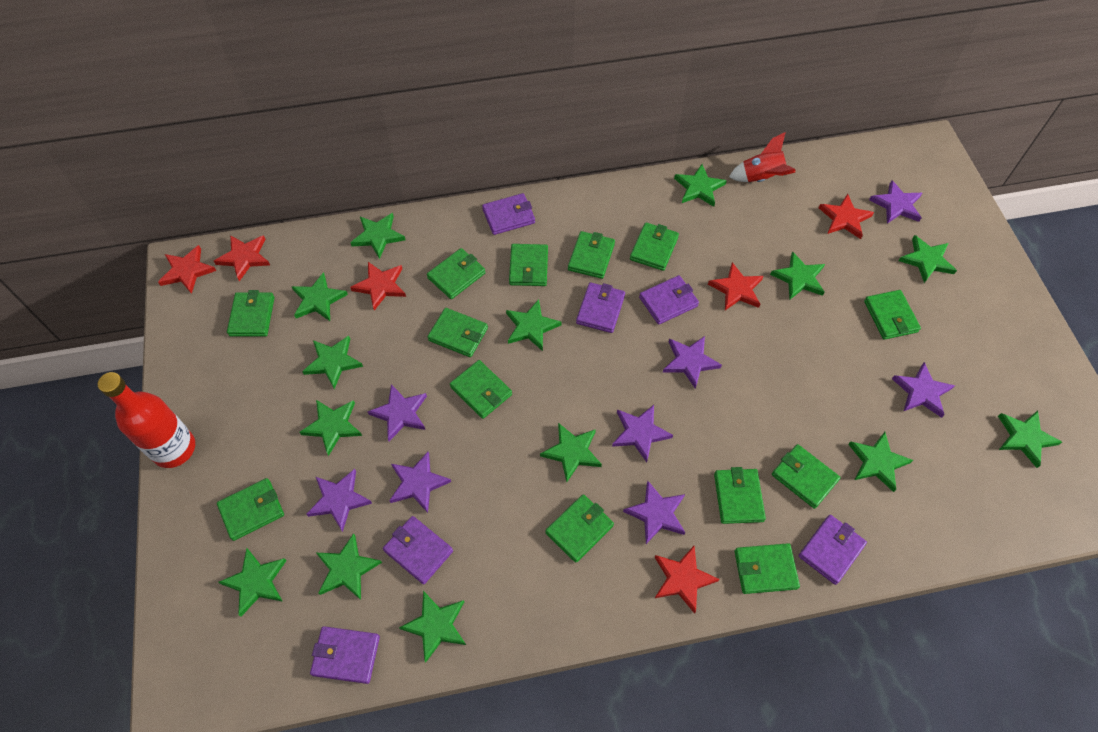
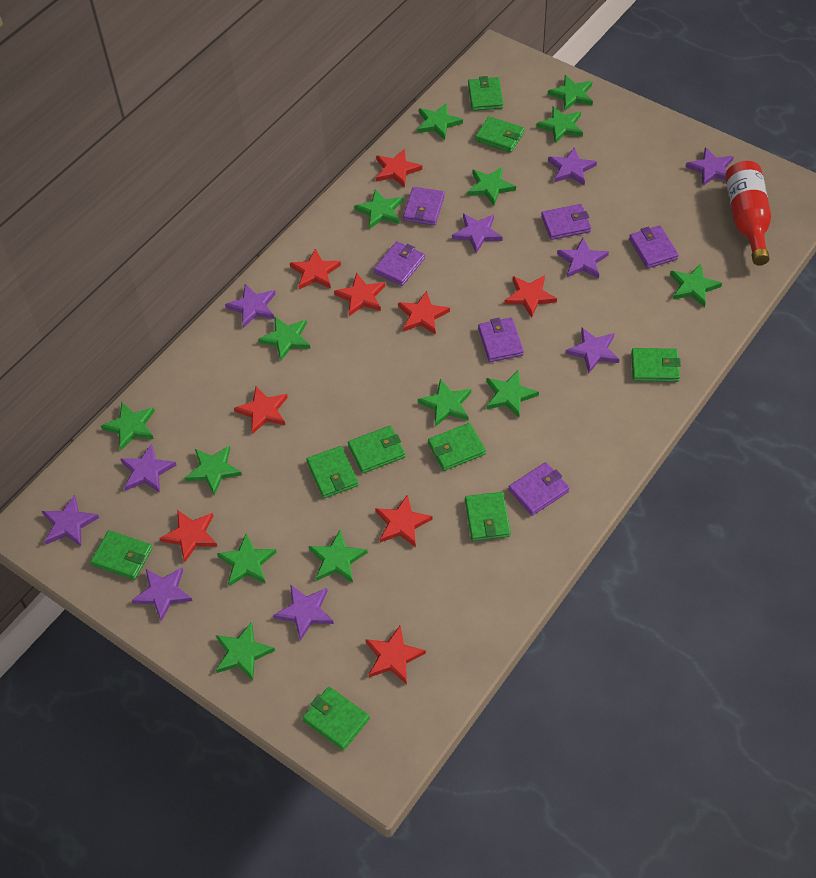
green wallet: [217,478,284,541] [227,290,275,337] [427,248,486,299] [428,308,488,357] [450,360,512,419] [509,244,548,286] [545,494,614,563] [568,231,615,279] [630,223,679,271] [714,467,766,524] [734,543,800,594] [772,444,841,509] [864,290,921,340] = 13 -> [90,530,152,580] [302,687,370,750] [306,446,358,498] [348,426,405,473] [428,423,486,471] [465,492,511,541] [468,76,503,111] [475,116,524,153] [631,348,681,382] = 9
purple star: [306,469,372,532] [367,384,427,441] [389,452,451,513] [612,405,673,462] [623,481,685,544] [663,336,722,389] [869,180,922,224] [892,362,955,418] = 8 -> [42,495,99,546] [121,443,176,493] [132,567,192,622] [225,284,276,328] [273,585,334,641] [452,213,503,253] [548,147,597,186] [557,238,609,278] [566,328,620,373] [686,147,734,186] = 10
red rocket: [729,132,795,182] = 1 -> none = 0
red star: [158,245,216,294] [214,235,270,281] [350,262,406,311] [655,546,720,614] [708,262,764,310] [819,194,874,239] = 6 -> [159,510,218,562] [234,386,288,434] [290,248,341,290] [334,273,385,316] [365,626,426,684] [375,494,433,547] [376,149,422,188] [398,291,450,335] [504,275,557,318] = 9

